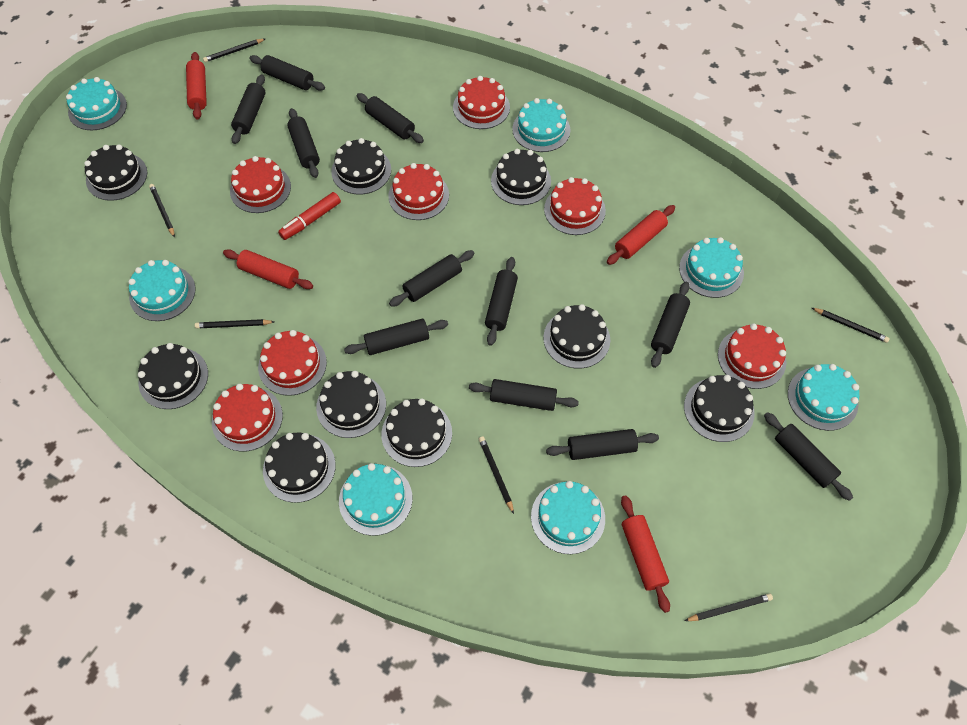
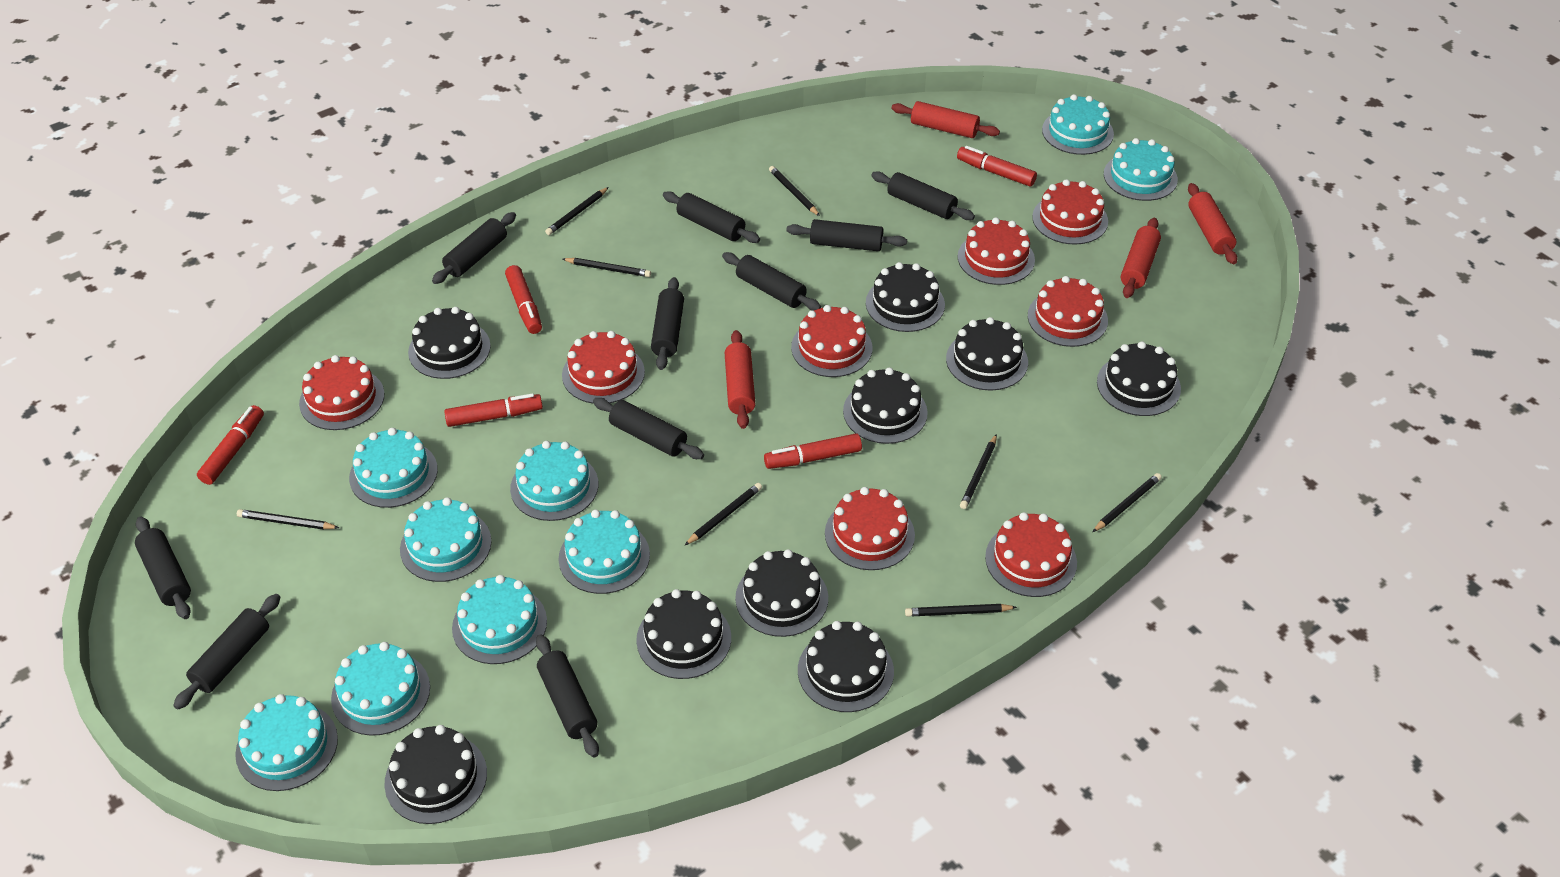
black pencil: [149,184,175,238] [195,319,275,328] [203,39,265,62] [479,436,514,514] [685,593,773,621] [812,308,890,343] = 6 -> [237,509,339,530] [545,187,609,235] [563,258,651,277] [684,483,762,546] [769,166,820,216] [905,604,1017,617] [960,434,997,509] [1093,473,1162,532] = 8
black rolling pin: [231,74,265,144] [249,55,325,90] [287,108,320,178] [344,319,448,355] [357,93,424,143] [389,250,474,307] [469,379,579,411] [485,257,518,346] [546,429,659,460] [651,282,690,368] [764,412,853,501] = 11 -> [135,516,191,619] [173,594,280,710] [432,212,516,284] [536,634,599,758] [593,398,704,459] [651,277,684,370] [663,191,760,243] [722,252,821,311] [786,219,907,251] [871,171,975,220] = 10
red cake: [212,384,283,452] [230,156,291,213] [258,330,327,396] [388,163,449,220] [453,76,510,129] [544,177,606,235] [718,323,786,389] = 7 -> [299,355,384,430] [562,331,645,404] [791,305,872,377] [825,487,915,570] [958,217,1035,285] [985,512,1077,597] [1028,276,1108,347] [1032,179,1108,245] = 8
red marker: [278,192,341,240] = 1 -> [197,405,264,485] [444,393,543,427] [505,265,542,334] [764,433,862,469] [957,146,1037,186] = 5
turquoise cake: [66,77,127,130] [128,260,195,321] [339,463,412,536] [512,98,571,152] [531,481,605,554] [679,237,744,298] [788,364,859,431] = 7 -> [235,694,338,791] [331,642,430,736] [349,428,438,508] [400,497,492,582] [452,575,547,664] [510,441,598,521] [559,510,650,594] [1042,94,1114,155] [1104,138,1178,201] = 9

